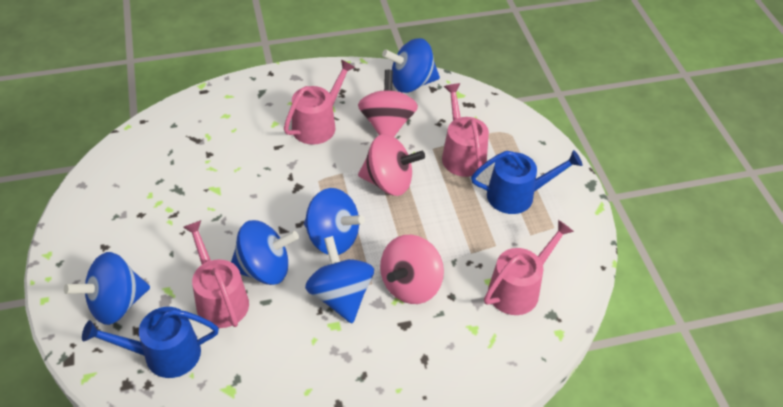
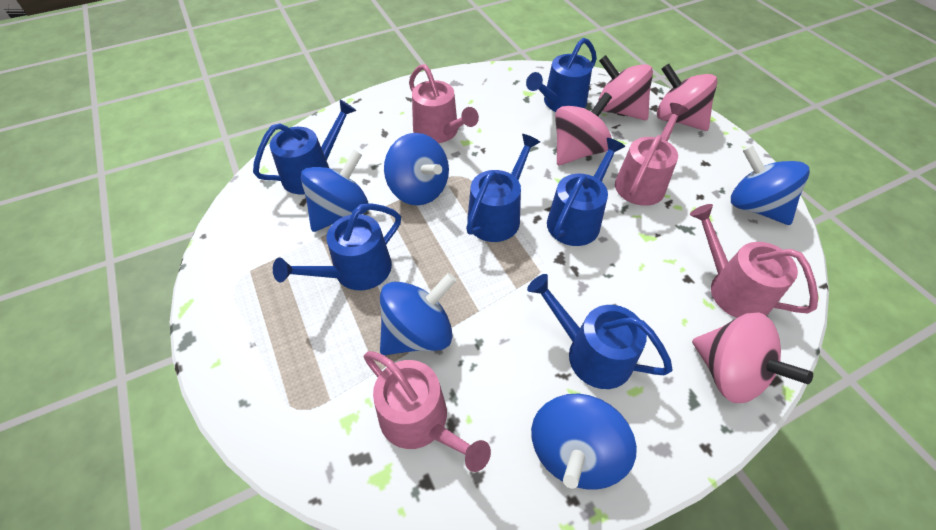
blue watering can: [82,307,219,378] [471,150,582,214] = 2 -> [253,100,356,195] [273,203,401,291] [466,134,540,242] [526,38,597,112] [527,274,673,389] [547,138,625,246] = 6
pink spinning top: [358,70,418,137] [358,134,425,196] [380,235,444,304] = 3 -> [555,92,612,165] [598,55,653,120] [657,64,717,131] [692,312,813,403] = 4

